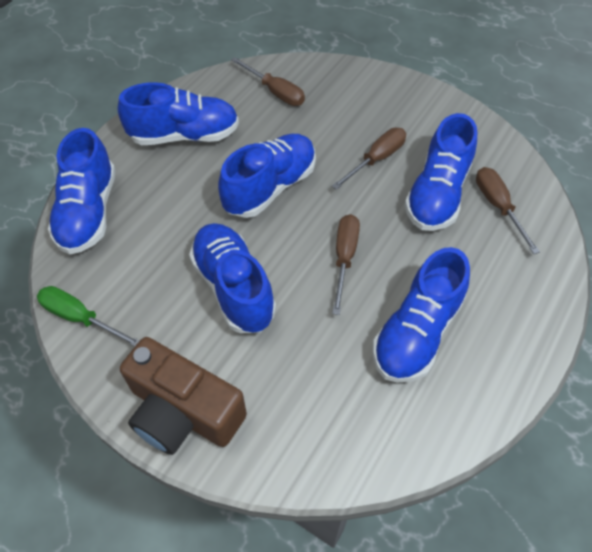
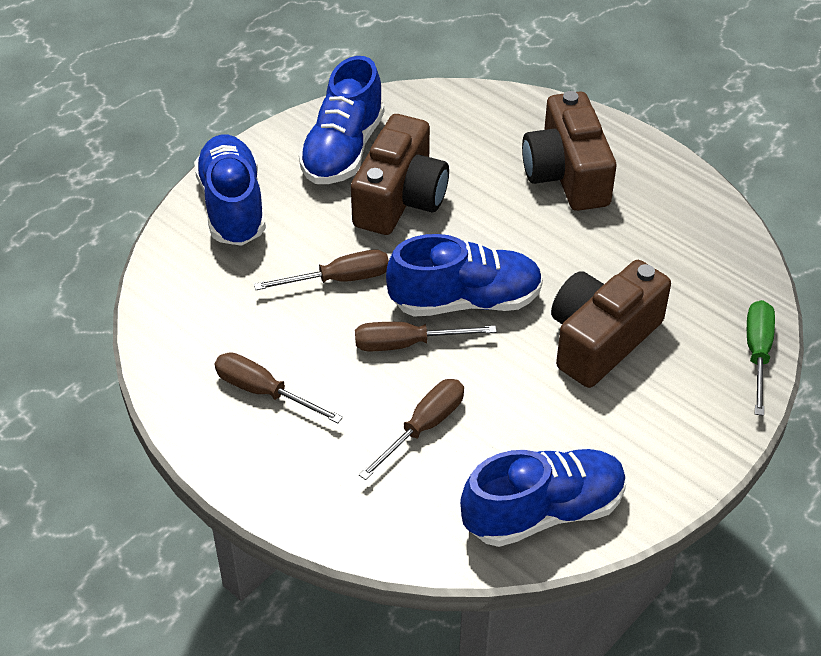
blue shoe: [48,128,116,254] [118,82,239,145] [189,223,276,333] [218,134,316,218] [373,247,470,383] [405,113,477,231] = 6 -> [194,135,266,246] [299,56,384,184] [386,234,543,317] [460,449,626,547] = 4
brown camera: [120,337,247,455] = 1 -> [351,114,449,235] [522,91,616,211] [551,260,671,388] = 3

